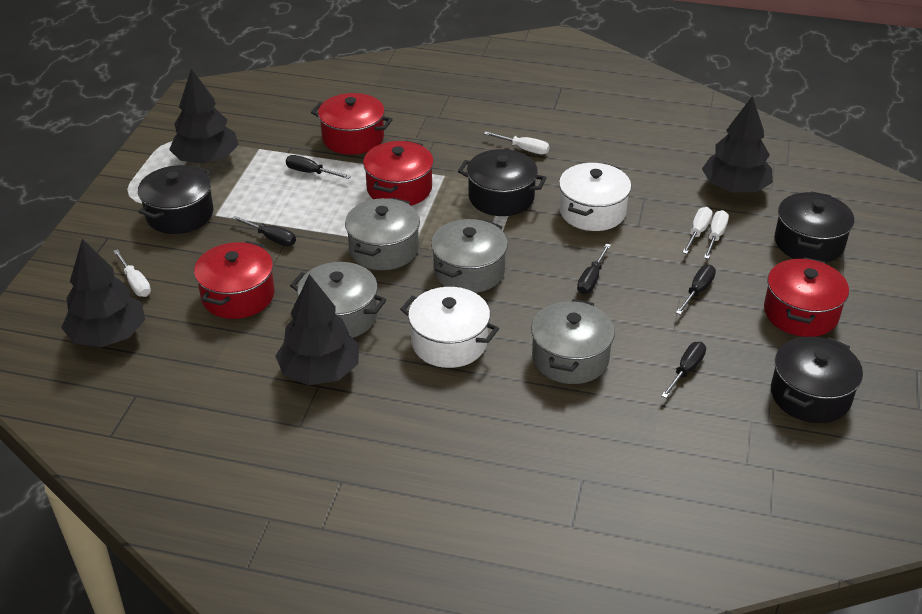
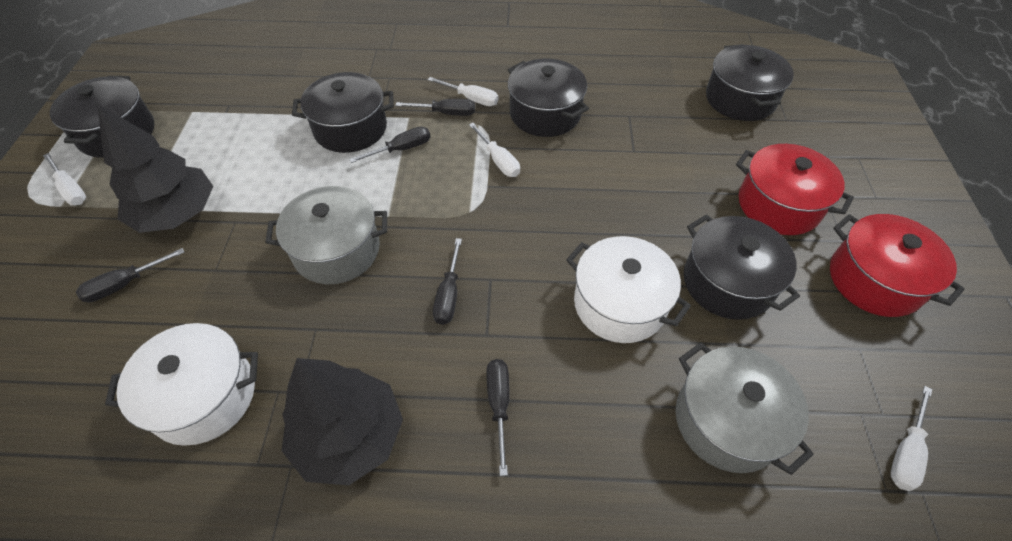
black pot: [138,165,213,234] [458,149,547,216] [771,337,863,423] [775,191,854,263] = 4 -> [50,76,154,158] [292,72,394,153] [508,59,589,137] [684,214,800,320] [706,44,794,121] = 5
black tree: [61,239,145,347] [169,69,239,164] [275,274,359,385] [702,96,773,193] = 4 -> [97,104,213,233] [281,358,403,485] = 2
grey pot: [290,262,386,338] [345,198,420,270] [431,219,508,293] [531,299,615,384] = 4 -> [265,186,387,284] [675,342,814,475] = 2
red pot: [194,241,275,319] [311,93,393,155] [363,141,434,206] [764,257,849,337] = 4 -> [736,144,854,235] [830,214,965,317] = 2

